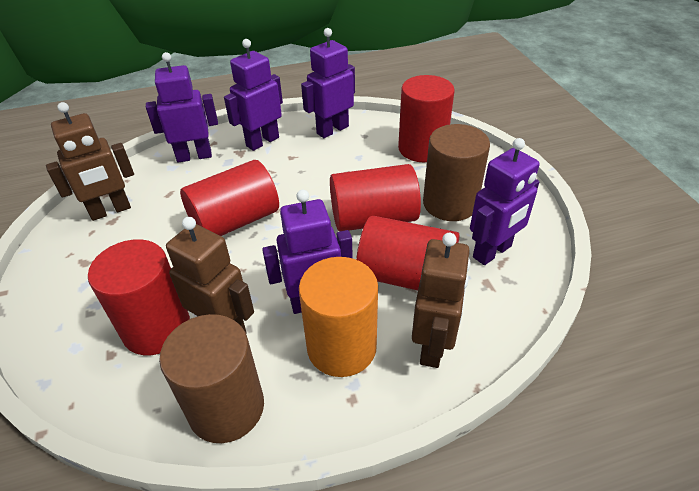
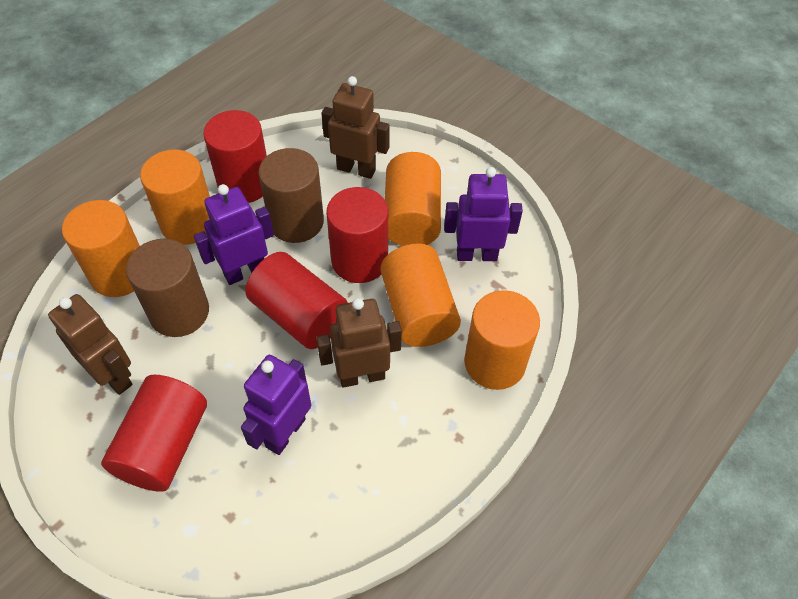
orange cylinder: [299,257,378,377] = 1 -> [62,200,140,297] [140,149,210,245] [381,243,461,347] [385,152,441,246] [464,290,540,390] = 5
purple robot: [146,52,218,163] [224,39,283,151] [262,190,353,314] [301,28,355,138] [470,138,540,265] = 5 -> [194,184,274,285] [241,355,311,455] [444,167,523,261] = 3
red cylinder: [88,239,190,355] [180,160,279,236] [330,164,421,231] [356,216,460,290] [398,75,455,162] = 5 -> [101,375,207,492] [203,110,267,203] [245,252,348,349] [326,187,388,283] = 4

